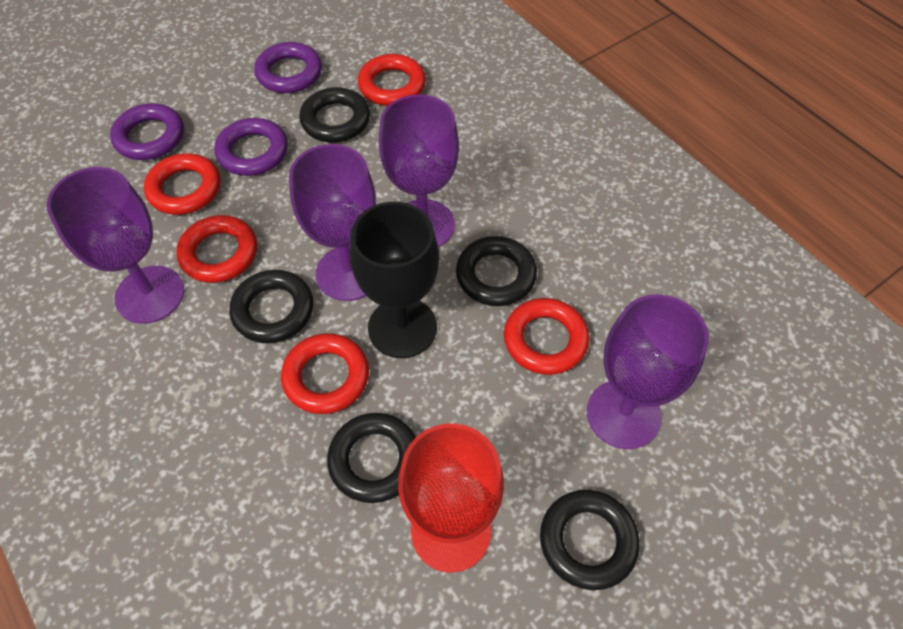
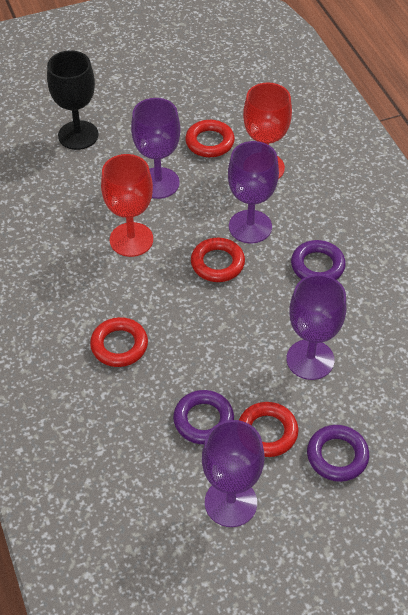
black ring: [229,270,313,343] [299,87,370,142] [327,413,416,503] [456,236,537,306] [540,490,640,590] = 5 -> none = 0
red goblet: [398,424,504,572] = 1 -> [101,154,153,257] [243,83,292,179] = 2
red ring: [144,153,220,215] [176,215,257,283] [281,333,369,414] [358,54,426,106] [504,298,589,375] = 5 -> [90,317,148,367] [185,120,235,157] [191,238,245,282] [239,402,298,457] = 4

